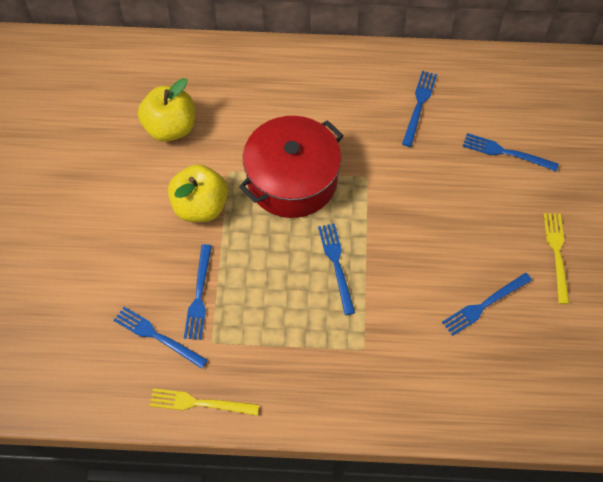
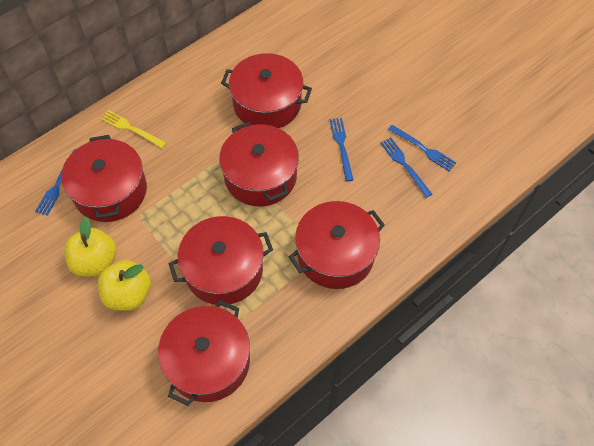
blue fork: [114,307,208,369] [184,244,212,340] [318,223,355,315] [402,71,437,147] [442,273,532,336] [463,133,559,171] = 6 -> [35,149,76,216] [330,118,353,182] [380,138,432,198] [388,125,457,171] = 4
red pot: [239,116,343,218] = 1 -> [61,135,147,222] [158,300,250,406] [169,216,273,305] [219,122,299,207] [221,53,312,128] [289,201,385,289] = 6
yellow fork: [149,388,259,416] [544,213,569,304] = 2 -> [101,110,166,148] = 1

